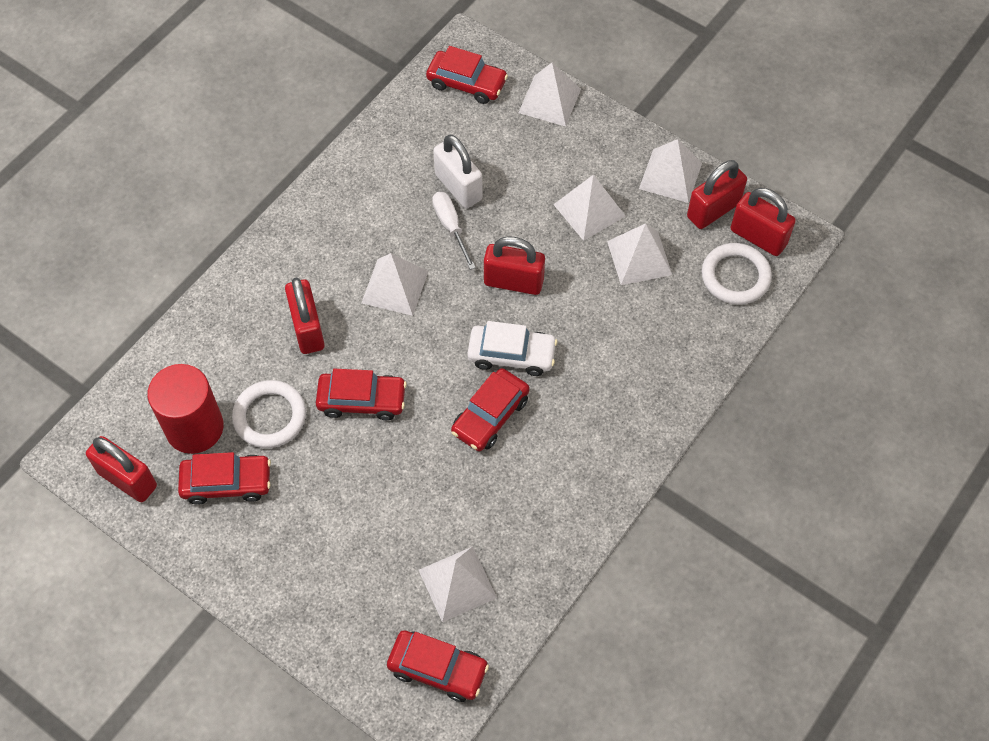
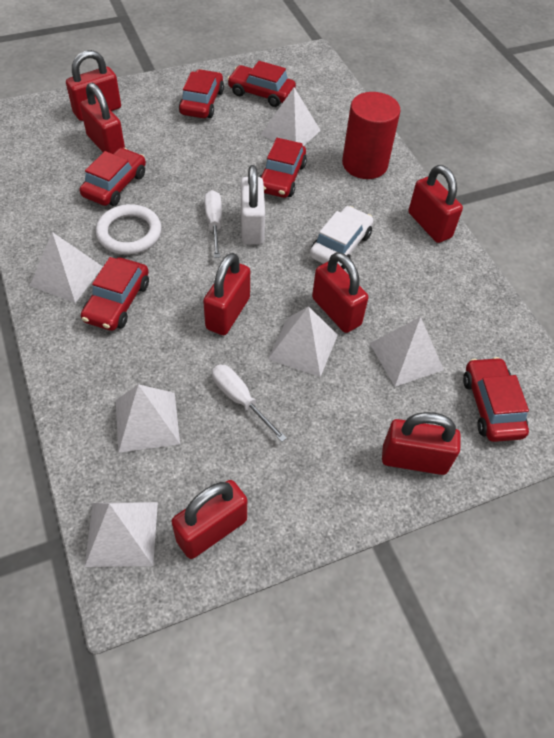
red car: [178,452,271,505] [316,369,407,420] [387,630,489,702] [426,46,508,104] [451,368,530,451] = 5 -> [80,148,146,206] [81,257,149,331] [179,69,224,118] [227,61,296,107] [259,138,307,198] [463,357,529,442] = 6
red padlock: [86,436,157,502] [285,277,325,354] [484,236,545,295] [687,160,747,229] [731,188,796,256] = 5 -> [66,50,121,121] [80,83,125,154] [171,480,247,559] [203,253,250,335] [312,252,368,333] [382,412,461,475] [409,165,463,243] = 7
white ring: [232,380,306,448] [702,243,772,305] = 2 -> [95,204,162,255] = 1
white screwdriver: [432,192,476,270] = 1 -> [204,190,222,258] [212,365,287,442] = 2

